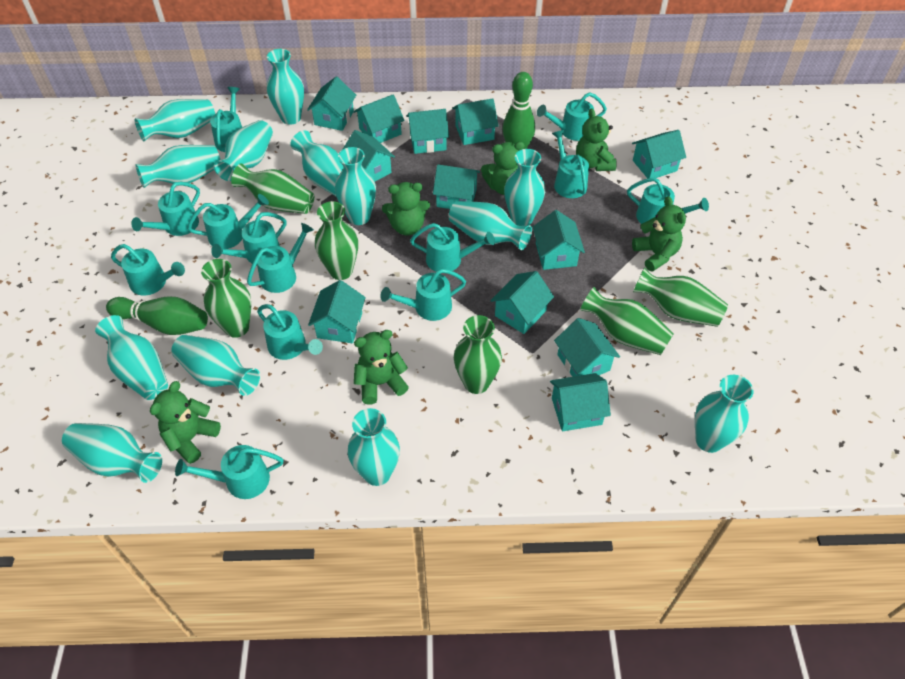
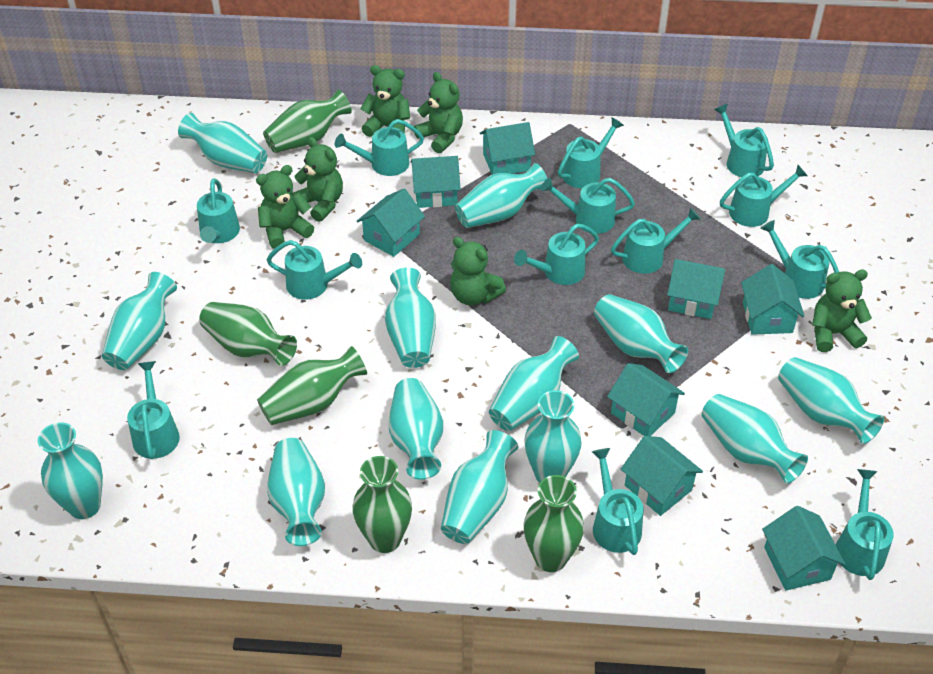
green bowling pin: [106,296,208,335] [503,72,535,149] = 2 -> none = 0
green vase: [201,259,251,338] [231,163,314,214] [315,201,358,280] [454,315,502,394] [580,287,674,355] [633,267,728,327] = 6 -> [199,302,297,366] [257,346,367,425] [263,89,352,153] [353,456,412,553] [524,475,584,572] = 5
turquoise house: [307,77,356,131] [308,280,366,343] [342,130,395,181] [354,94,404,143] [407,109,449,154] [433,165,480,209] [452,98,498,145] [490,271,554,334] [533,210,585,270] [550,373,611,432] [554,318,620,377] [632,130,686,178] = 12 -> [357,189,425,257] [411,156,461,208] [480,122,535,175] [607,363,685,436] [621,436,703,516] [667,259,725,319] [741,264,805,335] [762,506,846,591] = 8

